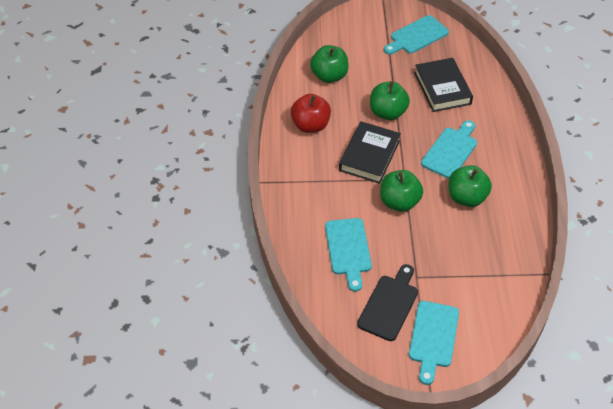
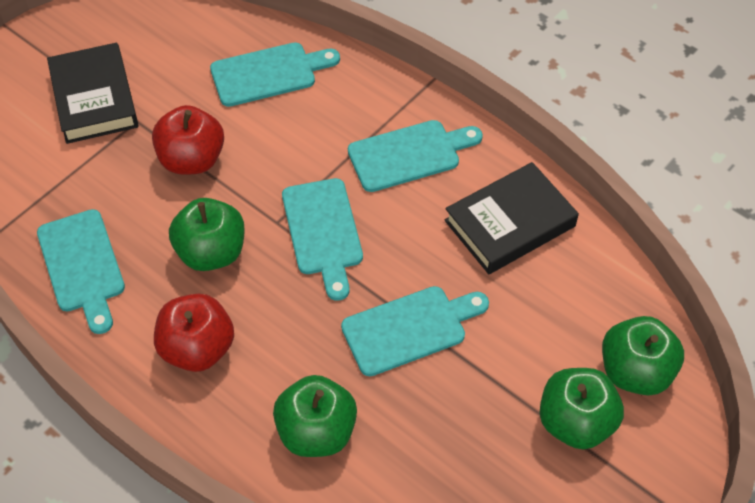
black cutting board: [357,264,418,341] = 1 -> none = 0
red apple: [291,94,331,133] = 1 -> [152,105,224,175] [154,294,234,372] = 2
turquoise cutting board: [325,218,372,292] [384,15,449,54] [409,301,459,385] [421,120,477,179] = 4 -> [37,209,125,334] [210,42,340,107] [282,178,363,301] [341,286,489,376] [348,120,483,192] = 5

